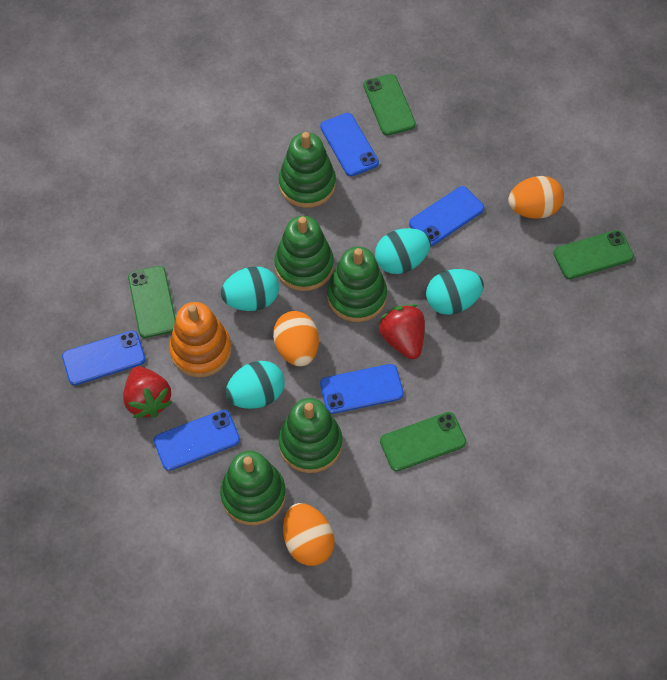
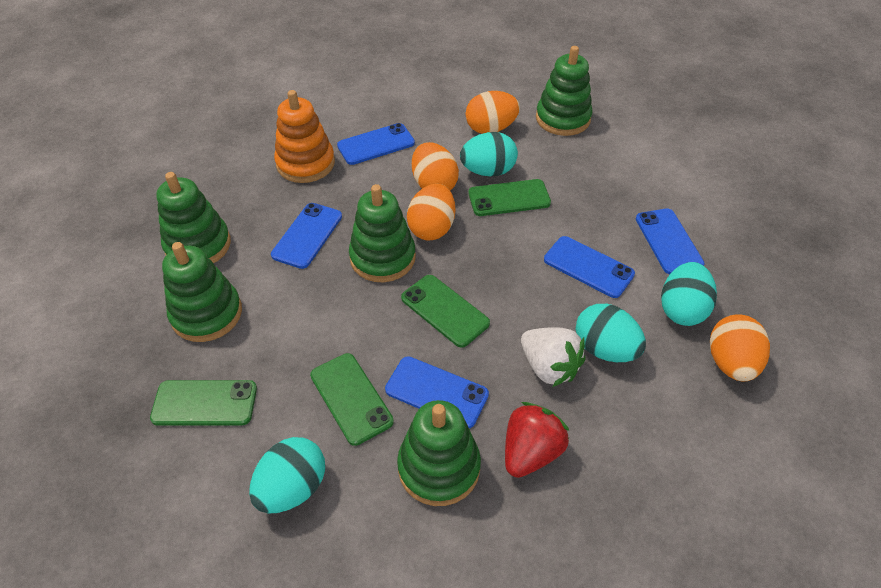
orange egg: [273,311,319,367] [283,503,335,566] [508,176,564,219] = 3 -> [407,184,455,241] [412,142,459,191] [466,91,520,134] [710,314,770,381] = 4
red strawberry: [123,366,173,418] [378,304,425,359] = 2 -> [505,402,569,478] = 1
white strawberry: none = 0 -> [521,327,586,387] = 1

